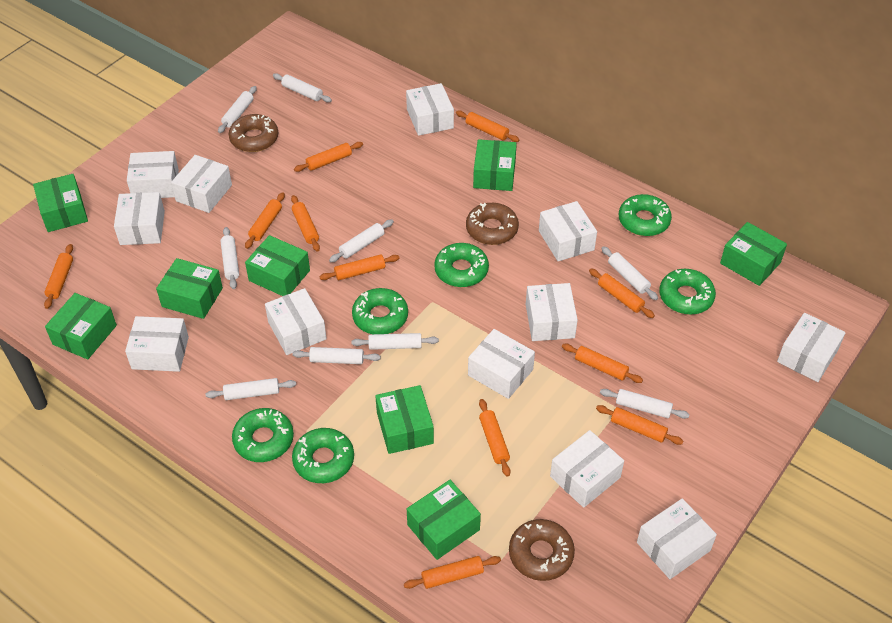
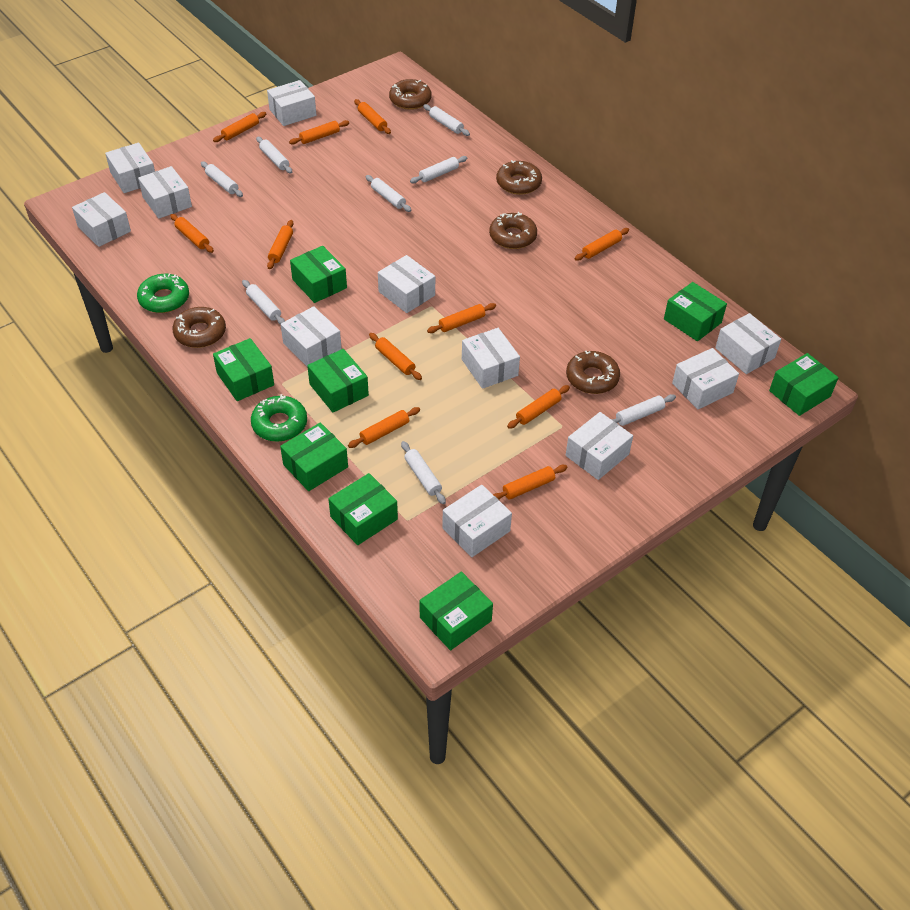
brown donut: [229,114,278,152] [466,203,519,245] [509,519,575,581] = 3 -> [172,307,226,348] [389,79,432,110] [489,212,537,249] [496,160,542,195] [566,351,620,394] = 5
green donut: [232,408,294,462] [292,428,354,483] [352,288,408,334] [434,243,489,287] [619,194,672,236] [659,269,716,315] = 6 -> [137,273,189,313] [251,394,307,442] = 2
white box: [114,192,165,245] [125,316,189,372] [127,151,179,198] [171,155,232,213] [265,288,327,355] [406,83,454,136] [468,329,535,399] [526,283,578,341] [539,201,597,261] [550,430,624,508] [637,498,717,579] [777,313,846,382] = 12 -> [72,192,131,247] [105,143,155,193] [138,166,192,219] [267,80,316,126] [281,306,342,366] [378,255,435,313] [442,485,512,557] [462,328,520,389] [566,412,633,480] [672,348,739,410] [715,313,781,374] = 11
white rolling pin: [206,378,296,400] [218,86,257,133] [220,227,239,289] [273,73,332,102] [293,347,381,364] [329,219,394,262] [351,333,439,350] [600,389,690,419] [601,246,658,300] = 9 -> [201,161,243,197] [242,280,285,325] [256,137,292,174] [366,175,412,212] [401,441,446,504] [410,156,467,183] [423,104,470,136] [611,394,676,426] = 8

